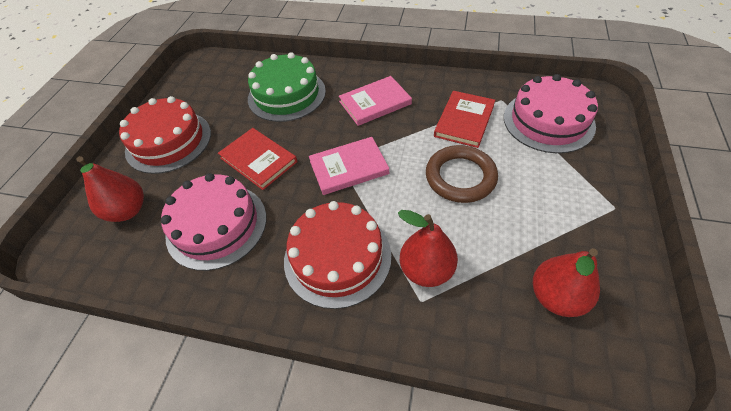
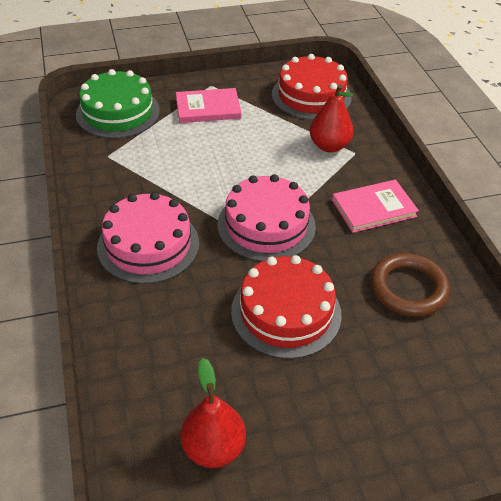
red book: [218,128,297,190] [434,91,495,148] = 2 -> none = 0
red pear: [76,156,144,222] [398,210,458,287] [533,248,600,317] = 3 -> [181,358,246,468] [310,84,353,152] = 2

